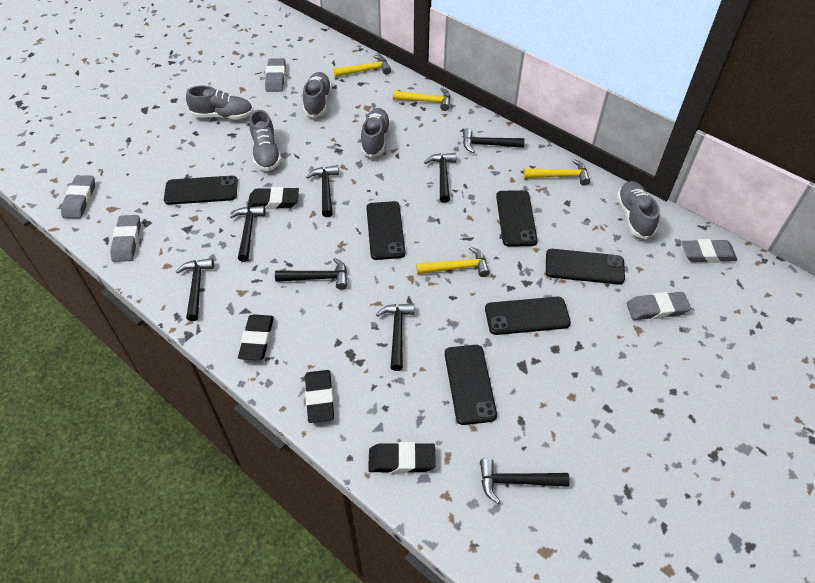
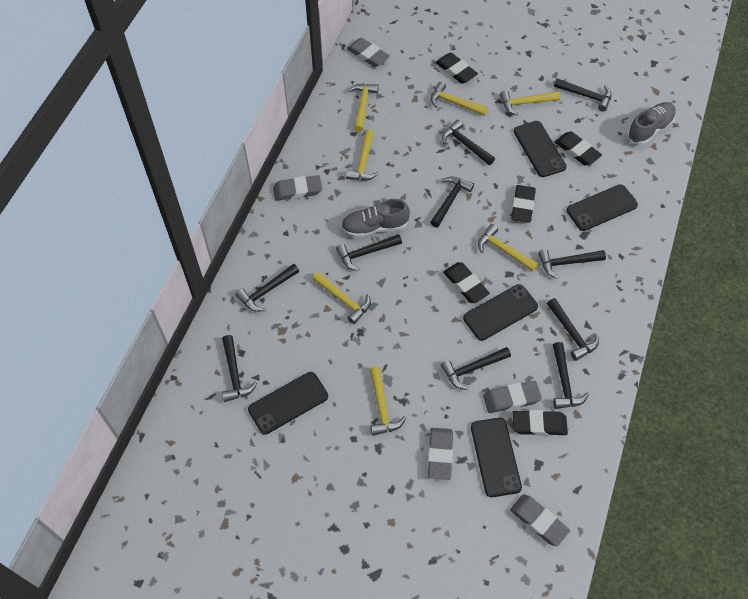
black eraser: [238,314,274,361] [248,187,299,209] [305,370,334,423] [368,442,436,473] = 4 -> [435,53,478,84] [443,262,490,303] [511,185,536,223] [512,410,568,436] [555,132,602,165] = 5
black hammer: [176,258,214,321] [230,206,266,262] [275,258,347,290] [306,165,339,217] [376,303,414,371] [424,153,456,203] [463,128,525,153] [480,458,570,504] = 8 -> [222,335,257,402] [235,264,299,312] [336,234,402,271] [430,176,474,227] [441,347,511,390] [442,120,495,165] [538,249,606,279] [547,298,599,361] [553,342,589,409] [554,78,612,112] = 10
black phone: [164,176,238,205] [366,201,405,260] [445,345,497,425] [485,297,571,335] [496,190,538,247] [546,249,625,285] = 6 -> [248,372,328,435] [463,284,538,341] [471,418,522,497] [513,121,566,177] [566,184,638,231] = 5
grey shoe: [186,85,253,120] [249,110,281,171] [303,72,332,118] [361,108,391,158] [617,181,660,239] = 5 -> [341,199,410,238] [627,102,676,145] = 2
yellow hammer: [333,55,391,77] [393,88,450,111] [416,247,490,277] [524,159,590,186] = 4 -> [312,272,371,324] [346,130,379,181] [348,83,379,132] [370,366,406,436] [431,82,488,116] [478,224,538,272] [500,90,560,115] = 7

